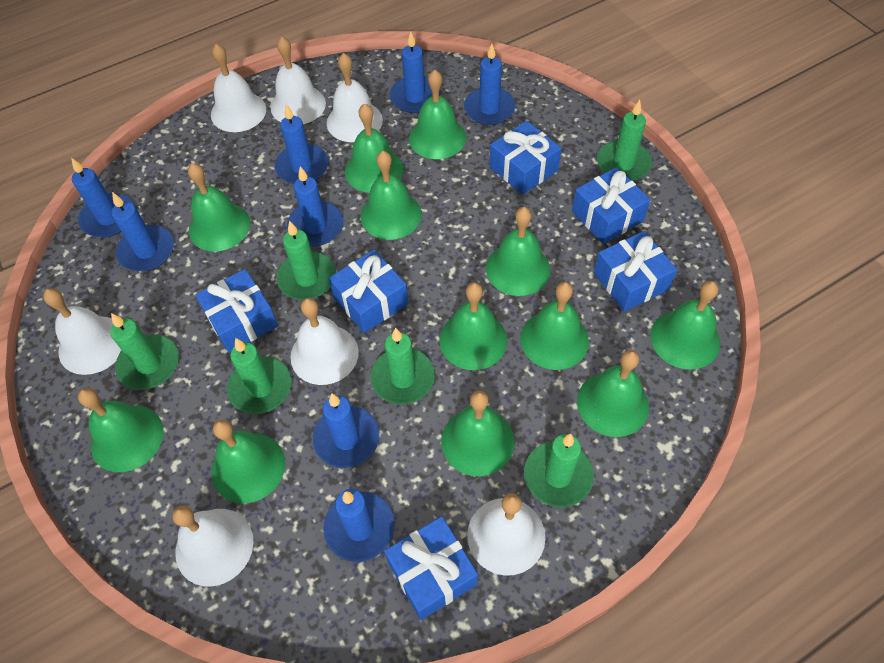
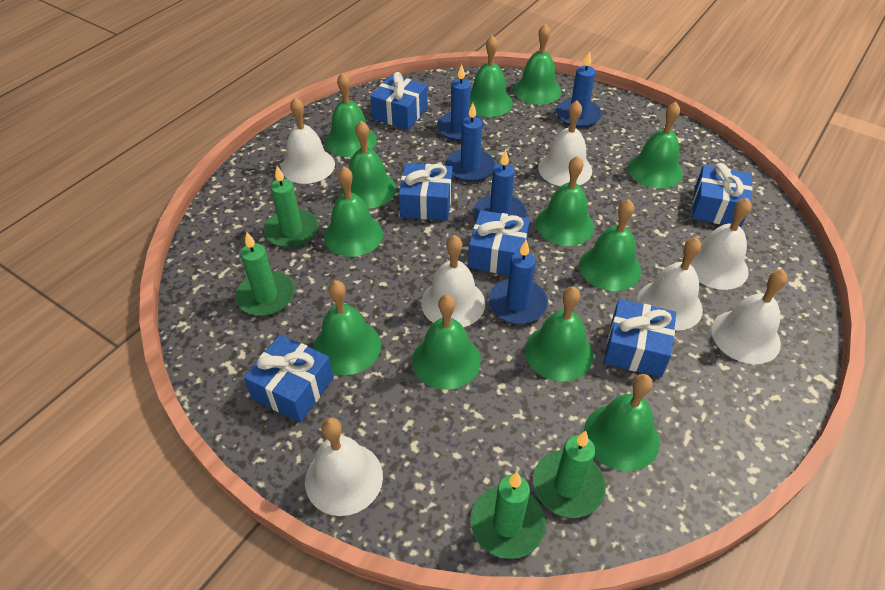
blue candle: [71,158,134,237] [111,192,174,271] [275,104,328,184] [287,166,343,246] [313,394,379,468] [323,489,395,562] [390,31,440,113] [464,44,515,125] = 8 -> [437,64,484,141] [446,103,495,182] [474,150,527,219] [489,240,548,324] [556,51,602,128] = 5
green candle: [110,313,179,390] [227,338,291,414] [277,221,336,300] [371,327,435,405] [524,434,594,507] [597,100,652,181] = 6 -> [235,232,295,316] [264,166,318,248] [471,472,546,559] [533,431,606,518] = 4

